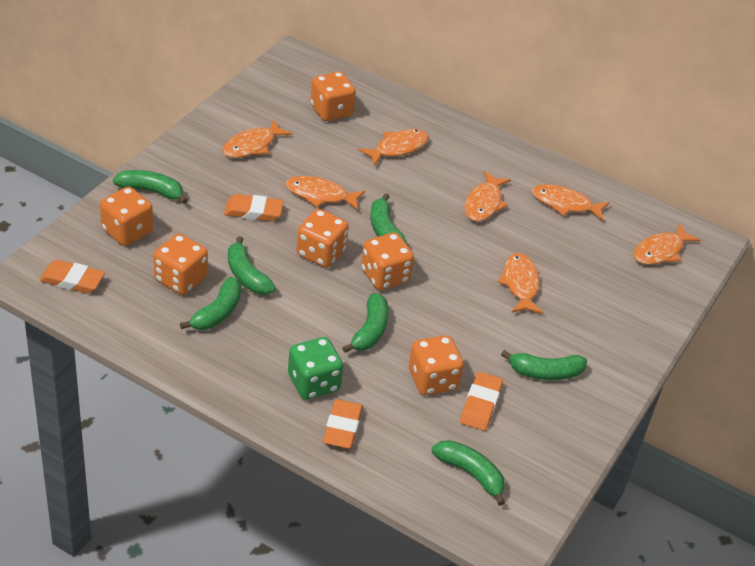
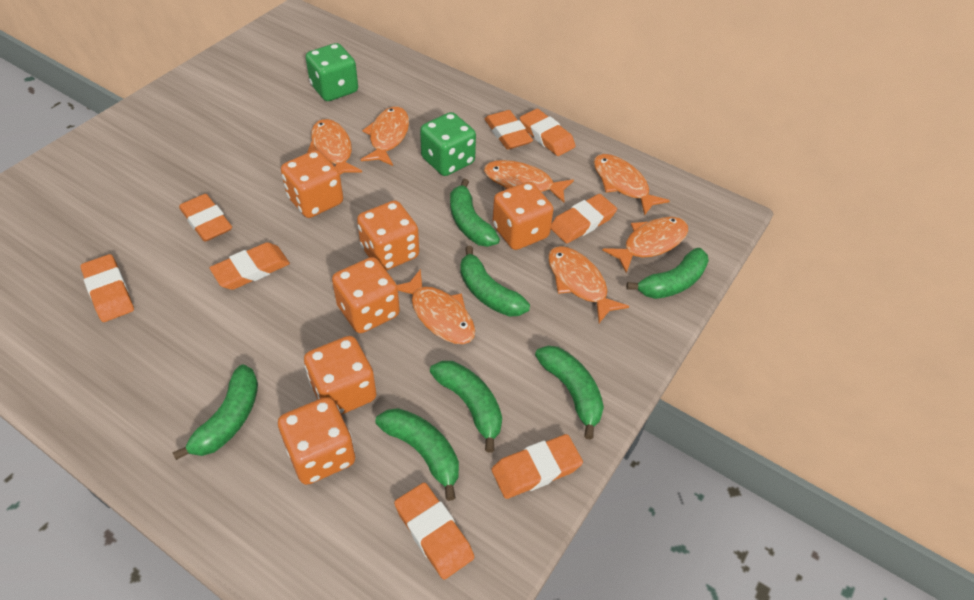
green dice: [288,337,343,400] = 1 -> [305,43,358,101] [420,112,476,176] = 2
orange eraser: [39,260,105,293] [224,194,284,221] [323,399,363,449] [460,372,503,431] = 4 -> [80,254,134,322] [179,194,232,242] [210,242,290,290] [394,482,474,580] [485,110,533,150] [491,434,583,499] [520,109,576,156] [551,194,617,243] = 8

